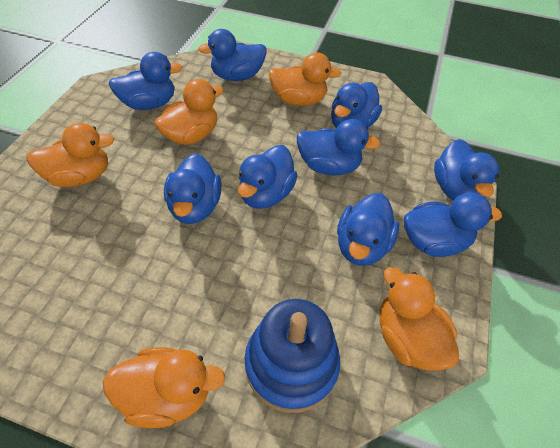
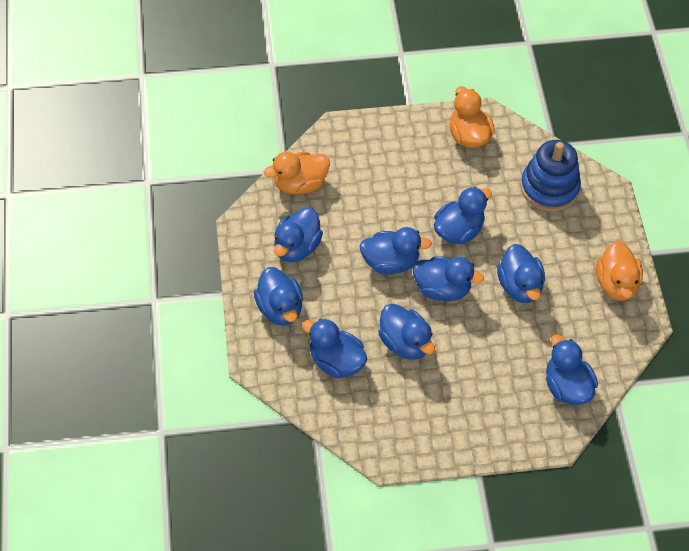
orange duck: [27,123,115,187] [103,347,226,428] [154,79,224,145] [269,52,342,106] [380,267,459,371] = 5 -> [264,151,330,194] [449,86,495,148] [596,241,643,301] = 3

